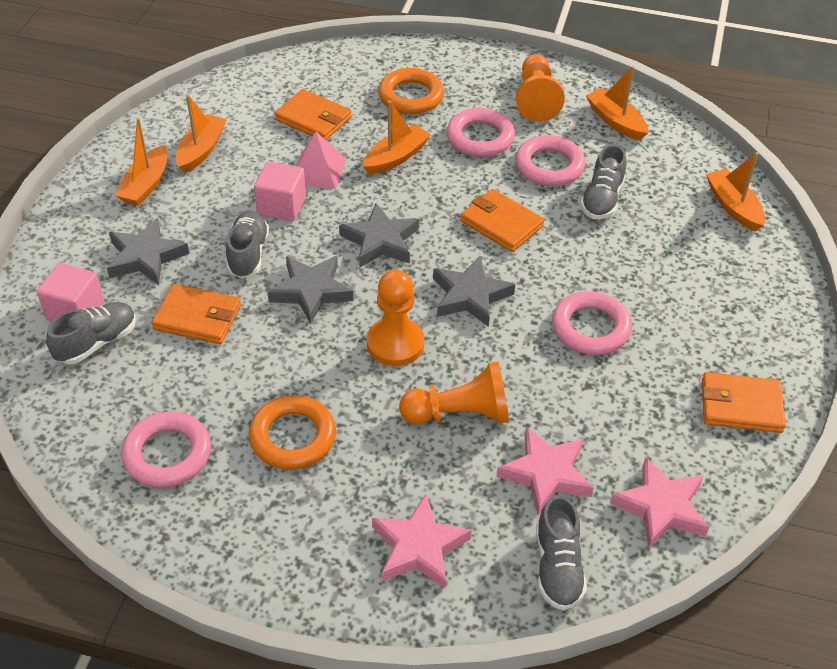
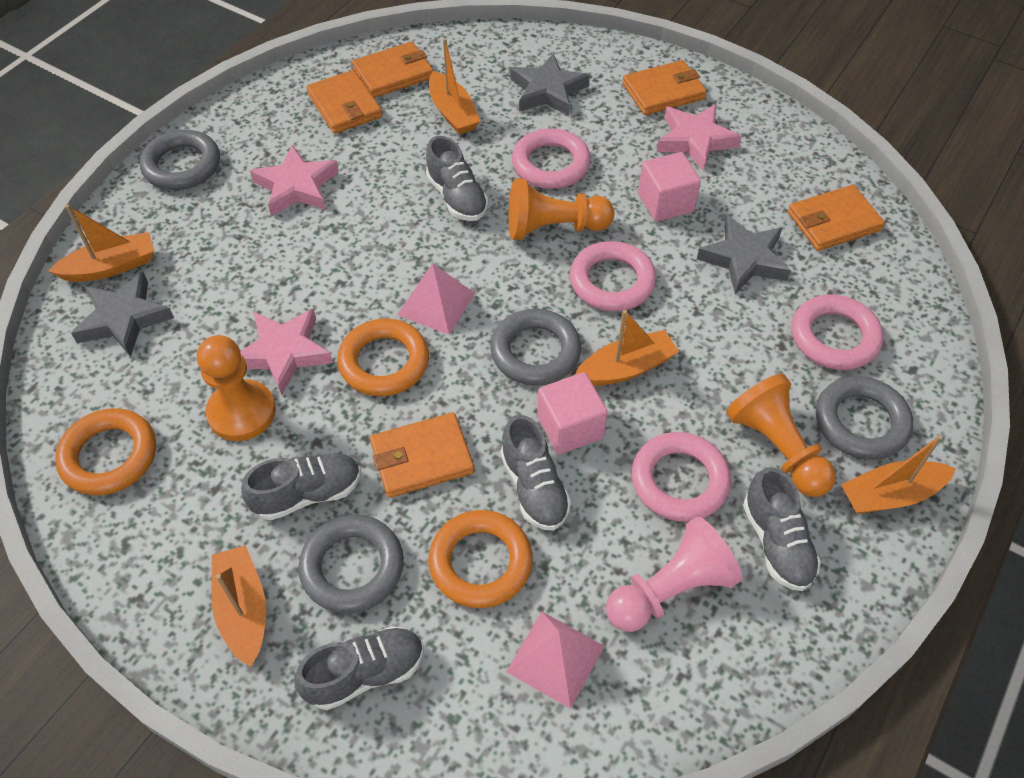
grey ring: none = 0 -> [140,130,220,190] [298,515,404,613] [490,309,581,386] [816,376,913,460] = 4
grey shoe: [46,302,136,365] [226,210,269,278] [536,495,587,610] [580,144,627,219] = 4 -> [241,453,361,520] [294,626,424,710] [426,136,489,221] [500,415,572,530] [743,467,821,591] = 5
grey star: [107,218,189,285] [268,256,353,325] [339,203,419,268] [433,256,515,327] = 4 -> [71,272,174,357] [510,54,590,116] [697,215,791,294] = 3
orange ring: [249,395,336,469] [378,68,444,114] = 2 -> [55,408,156,495] [337,319,429,396] [428,510,533,608] = 3
orange wallet: [151,284,241,344] [274,89,352,140] [460,189,544,252] [702,372,786,433] = 4 -> [306,70,382,134] [352,42,433,98] [370,413,474,498] [622,60,707,115] [788,185,885,251] = 5
pink pawn: none = 0 -> [606,517,742,632] = 1
pink pyramid: [296,132,346,189] = 1 -> [397,263,475,335] [506,612,605,709] = 2

